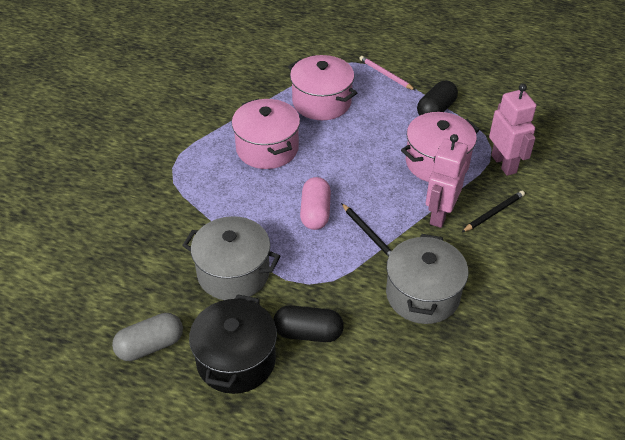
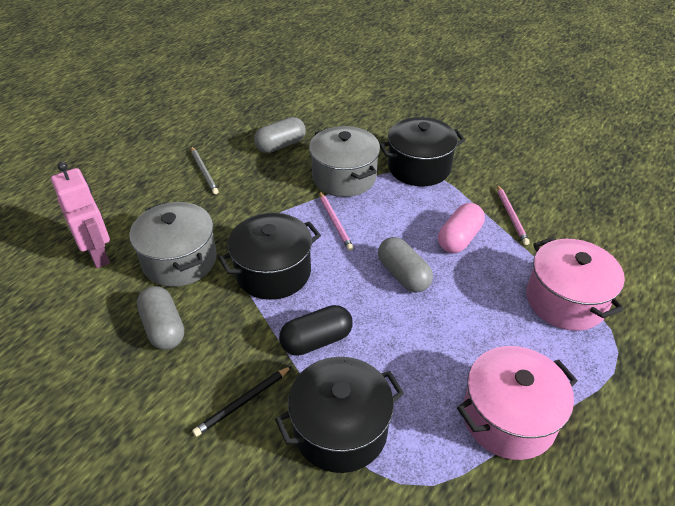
black capsule: [273,305,344,342] [417,81,458,116] = 2 -> [279,305,353,356] = 1
black pencil: [341,203,392,257] [462,191,525,232] = 2 -> [192,366,292,437] = 1
black pot: [189,294,277,394] = 1 -> [218,213,321,300] [275,357,404,473] [379,117,465,186] = 3
grey capsule: [112,313,183,361] = 1 -> [137,286,184,350] [254,117,306,153] [378,237,433,293] = 3
grey pencil: none = 0 -> [191,147,218,194] = 1
pink pencil: [359,56,415,90] = 1 -> [319,191,353,251] [497,184,530,245] = 2
pink pot: [232,99,300,169] [288,55,357,120] [401,112,480,182] = 3 -> [457,346,578,460] [526,237,625,331] = 2
pink robot: [426,134,468,228] [489,84,536,176] = 2 -> [51,161,110,268] = 1

